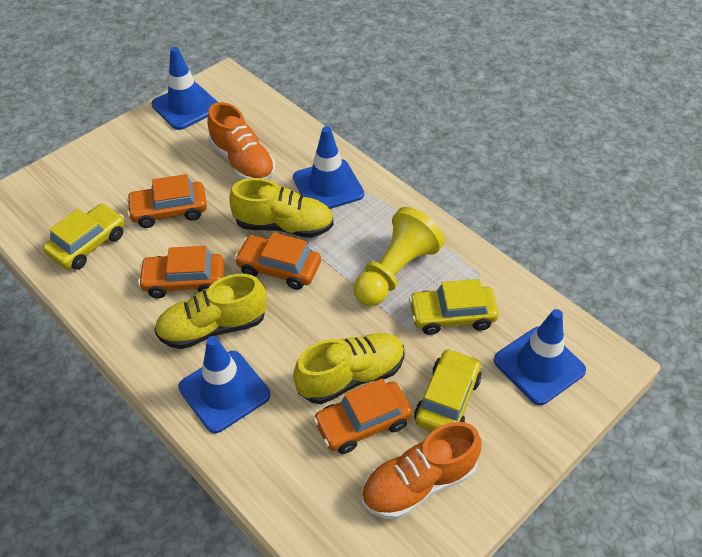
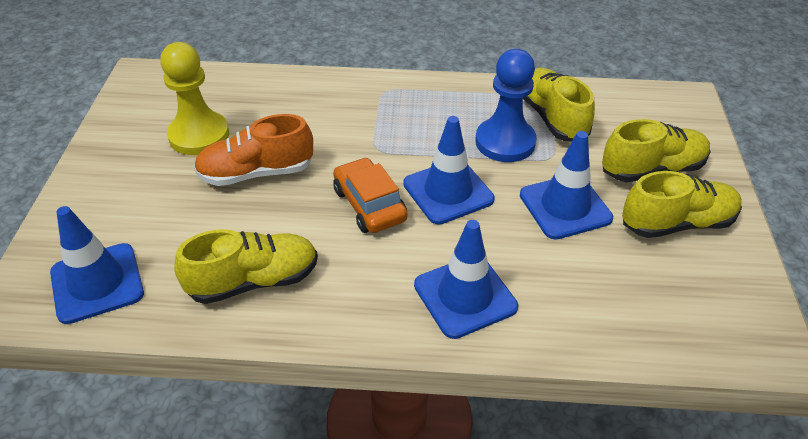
blue pawn: none = 0 -> [475,49,537,162] = 1
orange car: [126,174,207,228] [138,246,224,298] [235,232,321,290] [313,378,413,454] = 4 -> [333,157,408,233] = 1
orange shoe: [207,102,275,180] [361,422,482,520] = 2 -> [194,114,313,186] = 1
yellow car: [43,204,125,270] [409,279,499,335] [414,348,482,431] = 3 -> none = 0
yellow shoe: [154,274,267,349] [229,178,333,238] [293,333,405,404] = 3 -> [174,229,318,304] [523,68,595,142] [602,119,710,182] [622,171,742,238] = 4

